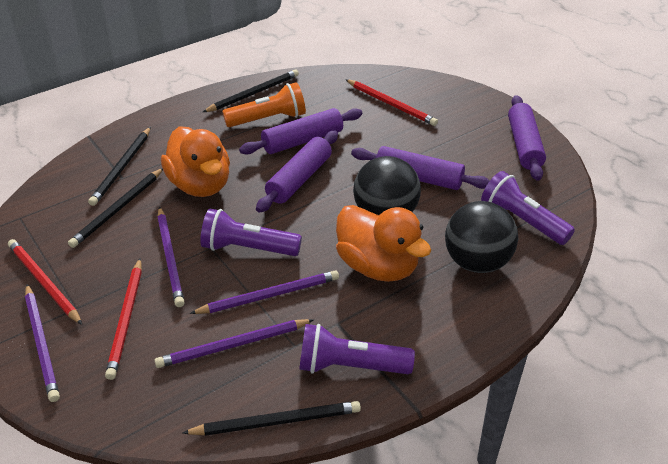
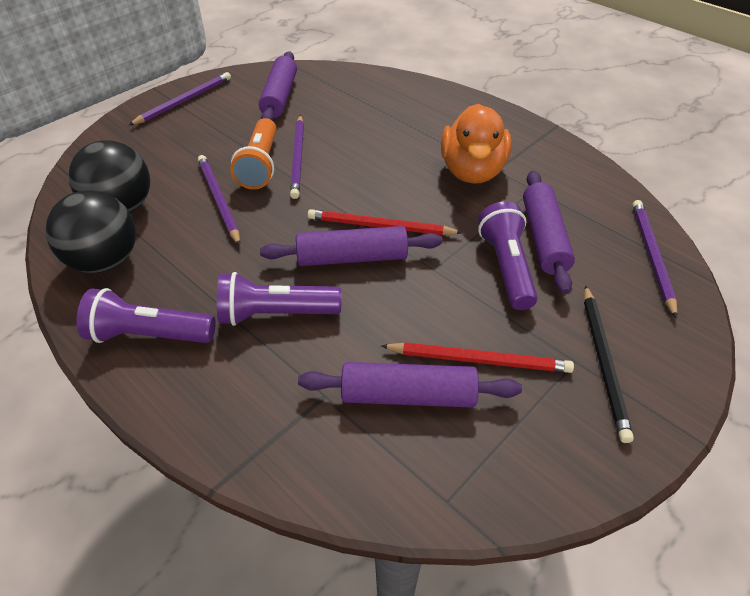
black pencil: [68,168,163,248] [88,127,151,206] [182,401,361,436] [203,70,299,112] = 4 -> [584,285,634,443] = 1
orange duck: [161,126,230,197] [336,205,431,282] = 2 -> [441,104,511,184] = 1
red pencil: [8,239,82,325] [105,258,142,380] [345,79,438,126] = 3 -> [308,209,463,235] [381,342,574,373] = 2

